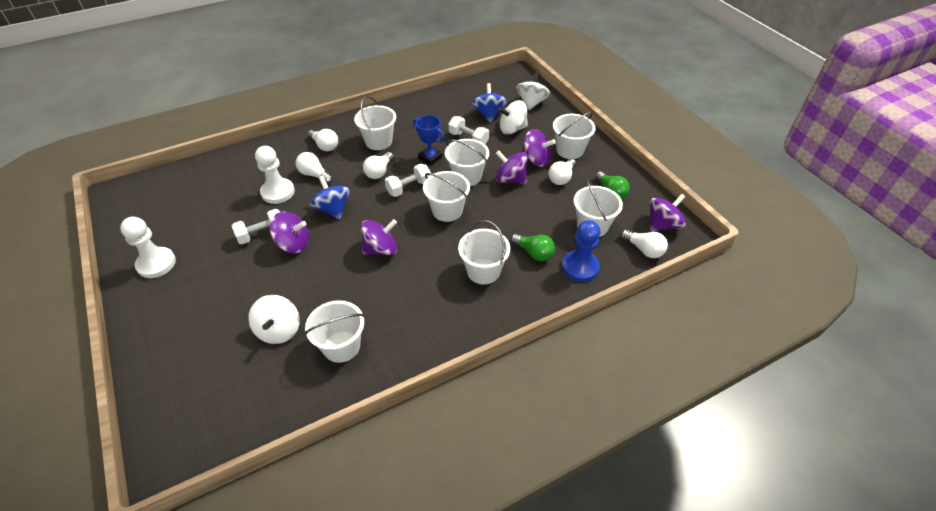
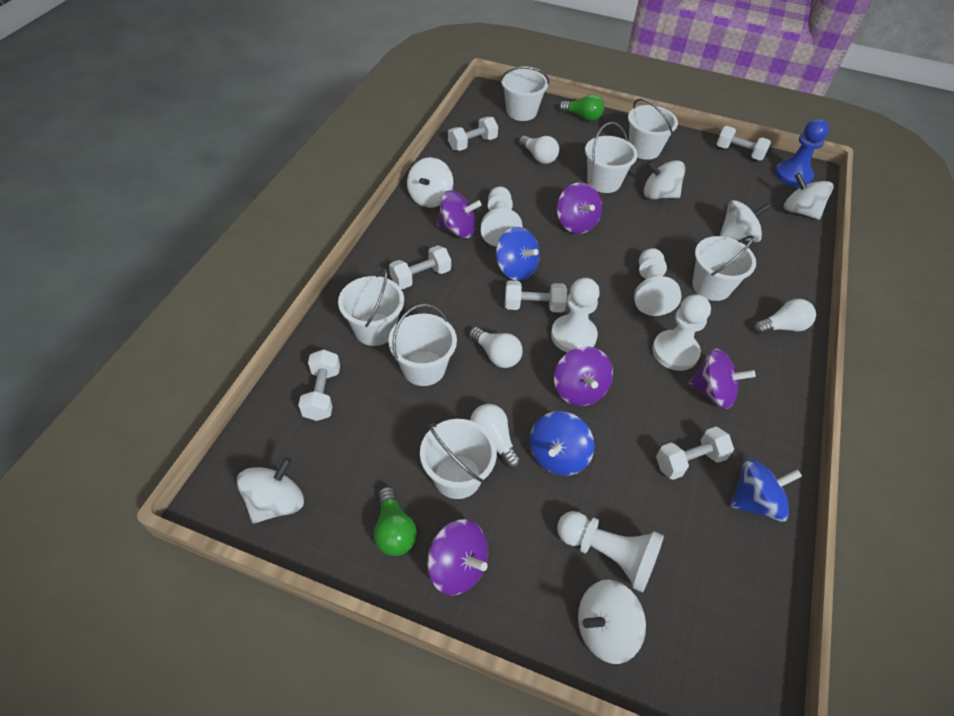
blue spinning top: [310,176,350,219] [472,83,507,122] = 2 -> [496,227,540,281] [530,411,594,476] [731,459,802,522] = 3
blue trophy: [413,115,445,165] = 1 -> none = 0
white dumbbell: [232,209,280,244] [385,164,431,197] [448,116,489,144] = 3 -> [298,349,340,421] [389,245,451,289] [448,117,498,151] [505,280,567,313] [656,427,734,480] [717,126,771,160] = 6
white light bulb: [295,152,333,184] [308,129,338,151] [363,152,394,179] [548,159,576,185] [621,230,668,258] = 5 -> [469,327,523,368] [470,404,521,469] [519,136,559,164] [754,299,816,334] = 4
white pawn: [120,217,176,278] [255,146,295,204] = 2 -> [481,187,523,247] [551,278,600,353] [557,511,664,593] [634,248,681,316] [652,294,711,371] = 5
white spinning top: [248,295,300,344] [498,100,528,135] [516,72,550,110] = 3 -> [237,457,304,523] [407,157,453,208] [578,580,646,664] [644,160,685,200] [720,200,771,242] [784,173,834,220] = 6

